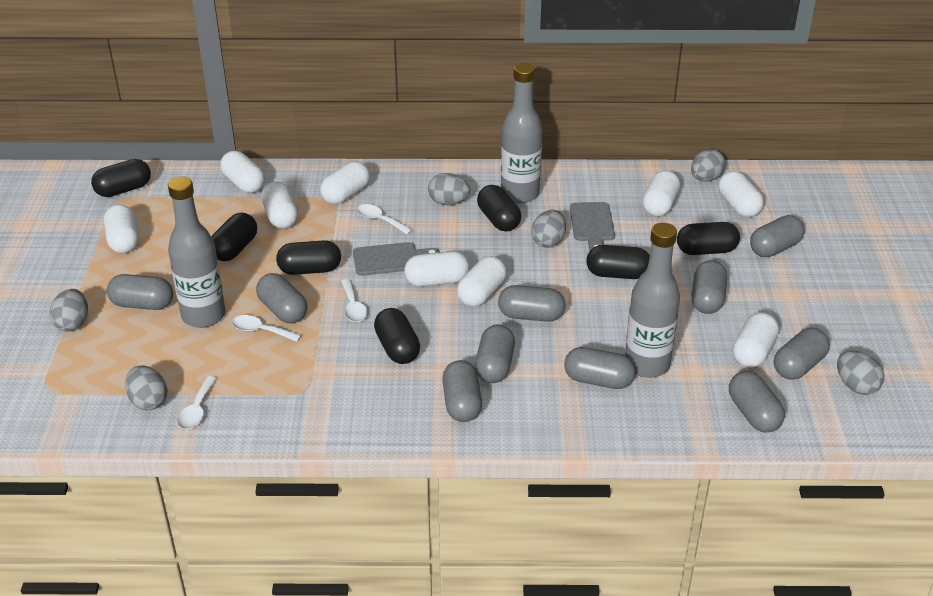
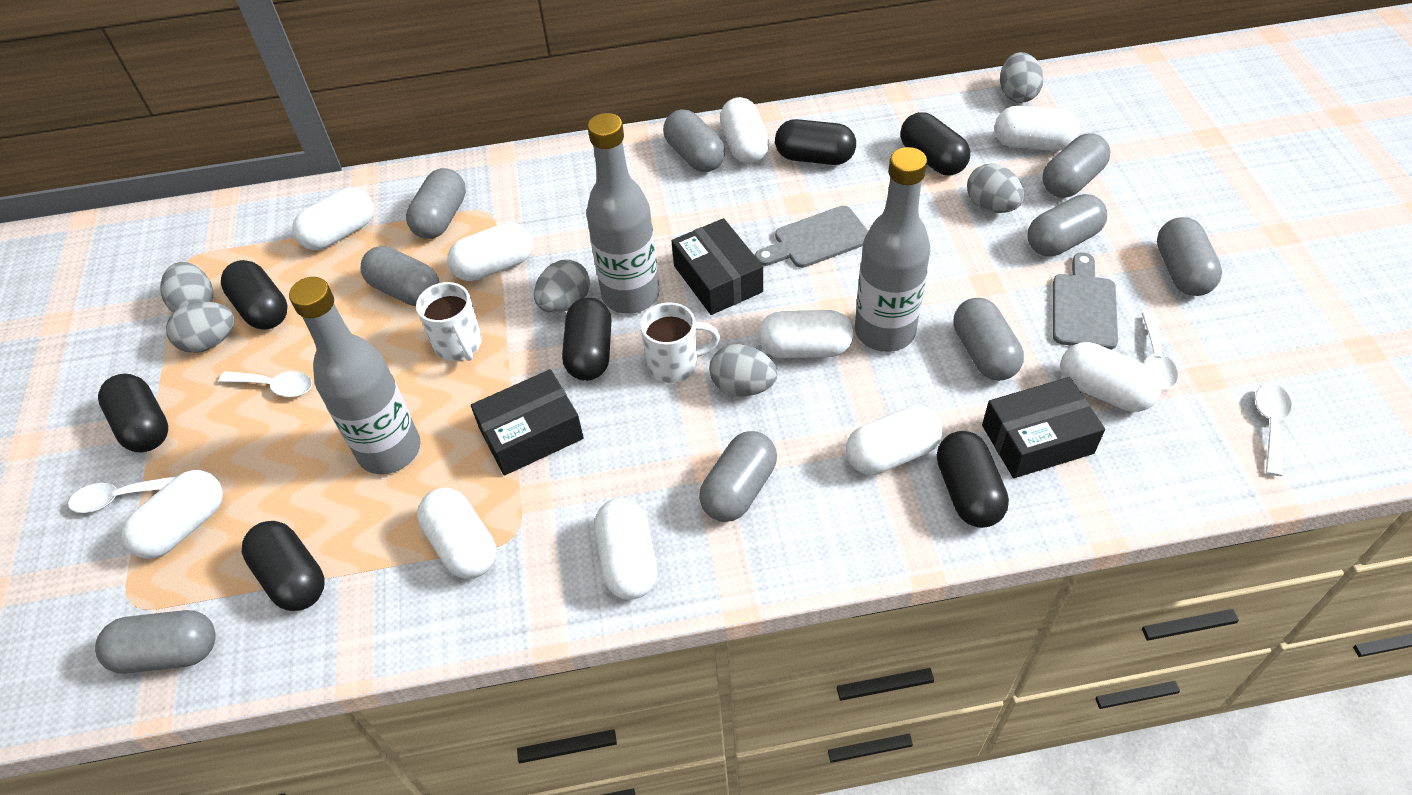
black box: none = 0 -> [471,369,584,476] [672,218,763,315] [982,377,1105,478] = 3
grey capsule: [107,274,173,310] [256,273,307,323] [442,360,482,422] [475,325,515,383] [498,285,566,322] [564,347,636,389] [692,260,727,314] [729,371,785,432] [750,215,805,257] [774,328,830,380] = 10 -> [95,610,216,674] [361,246,439,306] [406,168,466,239] [663,110,725,172] [699,431,777,522] [953,298,1024,381] [1028,194,1107,256] [1042,134,1110,198] [1157,217,1222,296] = 9
white capsule: [104,204,139,253] [220,151,265,193] [261,181,298,229] [320,161,370,204] [405,251,469,287] [457,256,507,307] [643,170,680,217] [718,171,764,217] [733,312,779,368] = 9 -> [121,470,223,558] [292,187,374,250] [417,488,496,579] [447,222,533,281] [595,498,657,600] [720,97,769,164] [758,310,854,358] [846,405,943,475] [995,106,1079,151] [1060,342,1162,412] = 10
white mug: none = 0 -> [416,282,482,361] [640,302,720,383] = 2

